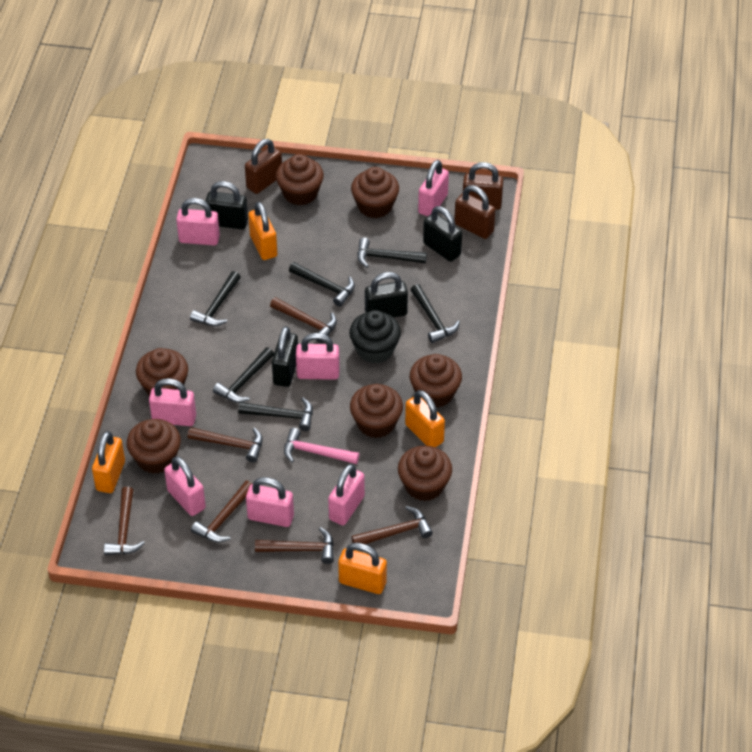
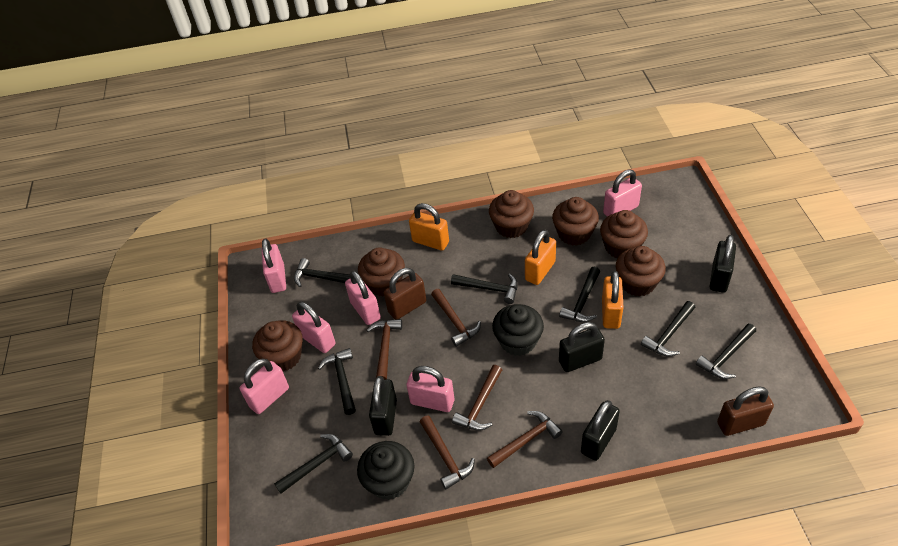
black cupcake: [349,310,401,363] = 1 -> [357,441,414,500] [492,304,544,356] = 2
black hammer: [190,271,240,326] [213,347,274,403] [238,398,313,431] [289,262,355,307] [357,238,427,268] [411,284,460,343] = 6 -> [274,434,353,494] [294,258,350,287] [318,348,356,415] [451,274,518,304] [559,267,600,322] [641,301,695,357] [696,324,756,379] = 7
brown cupcake: [127,419,181,474] [136,348,188,396] [276,154,324,205] [350,384,403,438] [351,167,399,218] [398,446,452,501] [410,354,462,408] = 7 -> [252,320,303,371] [358,247,405,296] [489,190,534,238] [552,197,599,246] [600,210,648,258] [616,246,666,297] = 6
brown hammer: [104,487,145,555] [188,427,263,462] [191,481,252,543] [255,527,334,564] [270,297,337,343] [351,506,433,544] = 6 -> [367,319,402,379] [420,415,475,490] [431,289,481,347] [452,365,502,431] [487,411,563,468] = 5
brown padlock: [245,139,282,194] [454,185,496,239] [463,162,503,210] = 3 -> [384,268,426,320] [717,386,774,436] = 2
orange padlock: [92,431,125,493] [248,202,277,260] [338,543,387,594] [405,390,445,447] = 4 -> [409,203,449,251] [525,230,556,285] [602,271,623,329] = 3
pink hammer: [284,428,359,464] = 1 -> none = 0
pink padlock: [149,378,196,426] [164,456,206,516] [176,198,220,246] [246,477,294,527] [296,333,340,380] [328,464,365,525] [418,160,449,216] = 7 -> [240,359,289,414] [261,238,286,293] [292,302,335,353] [345,271,381,325] [406,366,454,412] [603,170,642,217] = 6

